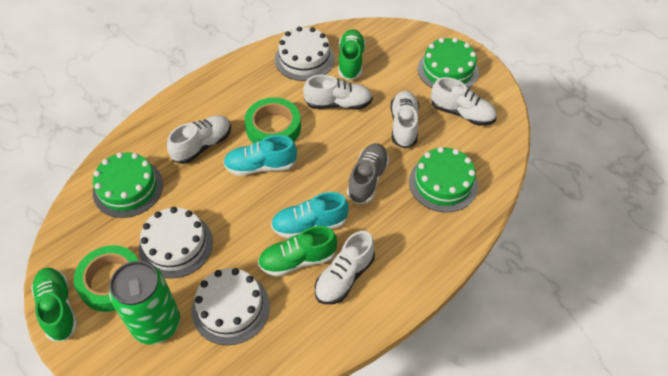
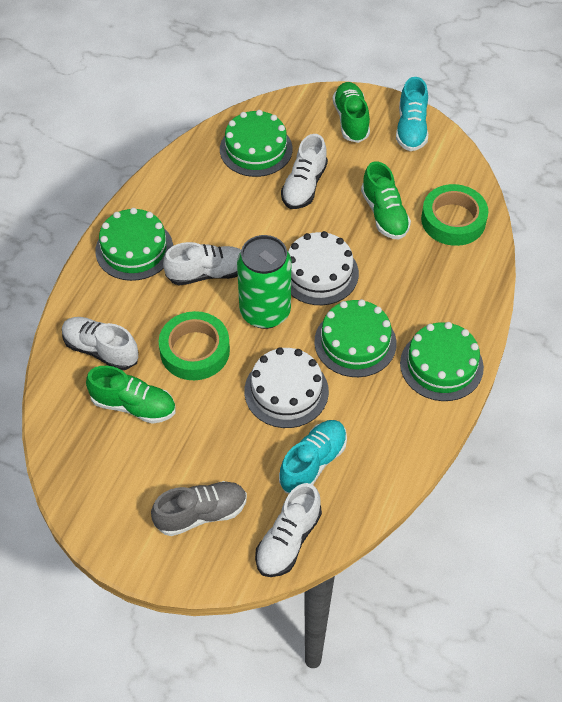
green cake: [93,152,163,218] [409,147,478,212] [418,38,479,88] = 3 -> [95,208,173,281] [220,110,292,177] [314,299,397,377] [400,322,484,401] = 4
white cake: [139,207,213,278] [192,268,270,345] [275,27,335,81] = 3 -> [244,347,329,428] [288,231,359,305] = 2
white shoe: [167,115,231,164] [303,75,373,110] [315,231,375,304] [390,91,419,148] [431,77,497,126] = 5 -> [62,317,139,370] [163,242,241,285] [255,483,322,577] [281,134,328,209] = 4

